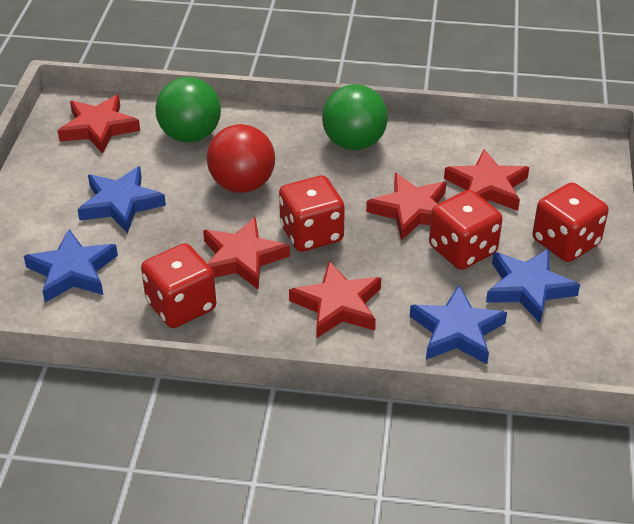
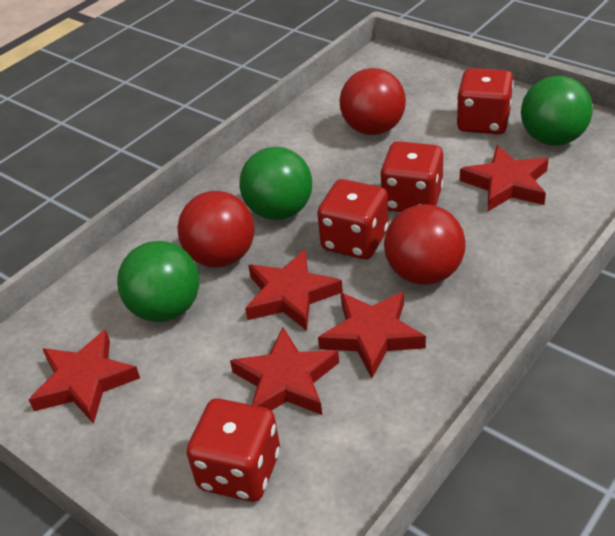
blue star: [24,229,118,302] [77,166,166,233] [410,285,507,364] [486,249,580,323] = 4 -> none = 0
green ball: [155,77,221,143] [322,84,388,150] = 2 -> [117,241,199,322] [239,147,312,220] [521,76,593,146] = 3
red ball: [207,124,275,193] = 1 -> [177,191,254,268] [340,68,406,135] [384,204,466,285] = 3

